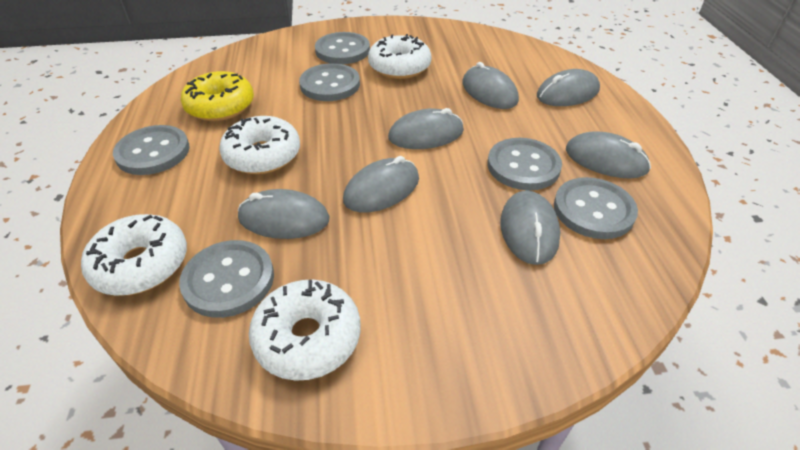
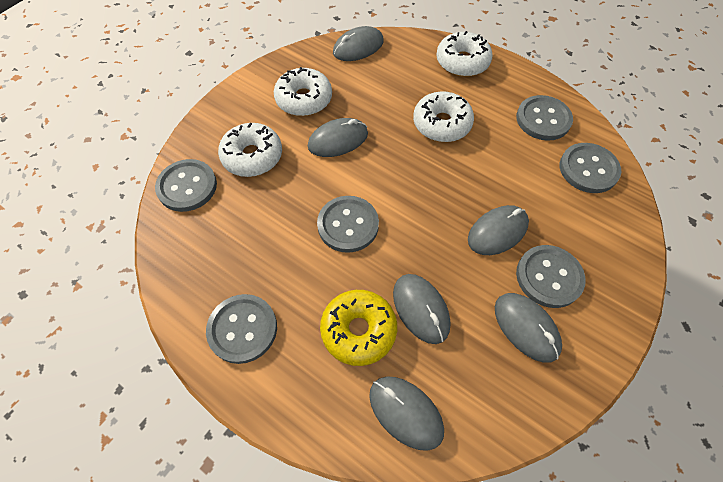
grey mouse: [238,189,329,239] [343,156,419,213] [388,108,464,149] [462,62,519,109] [500,190,560,265] [537,69,600,106] [566,131,651,178] = 7 -> [308,118,368,157] [333,26,384,61] [369,377,444,451] [393,274,450,344] [468,205,529,255] [495,293,562,363] = 6

